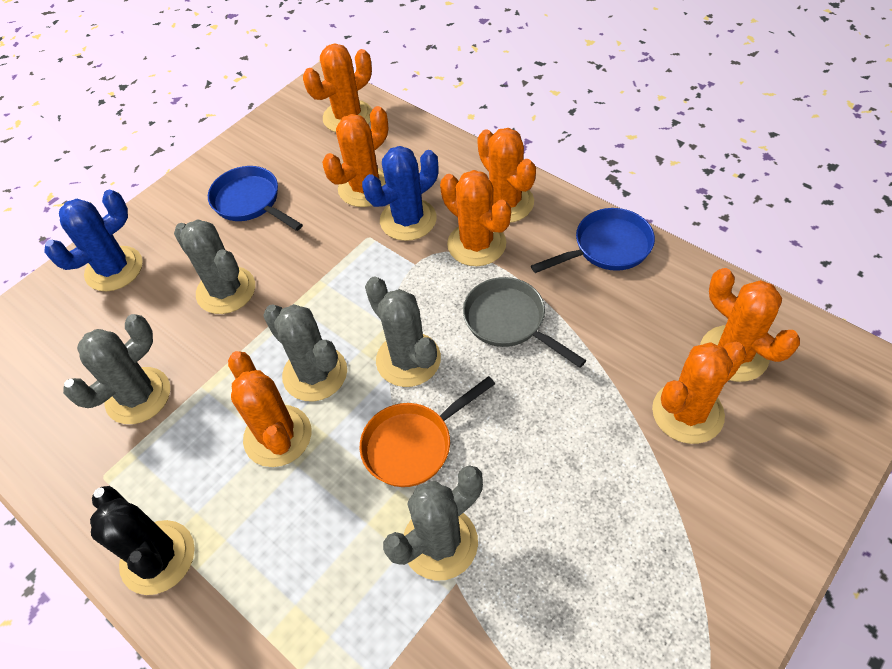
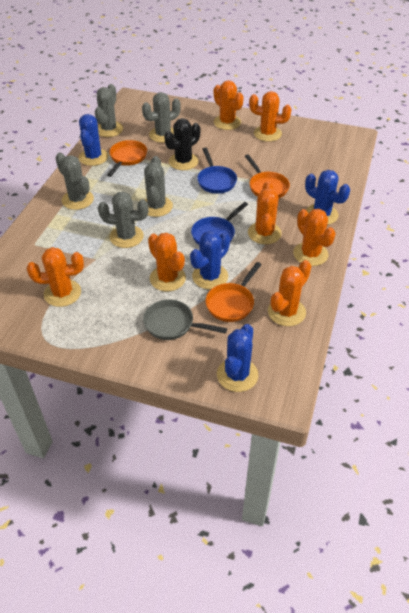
blue cactus: [44,190,143,291] [362,146,438,241] = 2 -> [79,114,108,166] [190,231,230,289] [217,324,259,392] [305,170,350,225] = 4
orange pan: [360,376,495,487] = 1 -> [107,140,147,177] [206,262,262,322] [245,154,290,198] = 3

